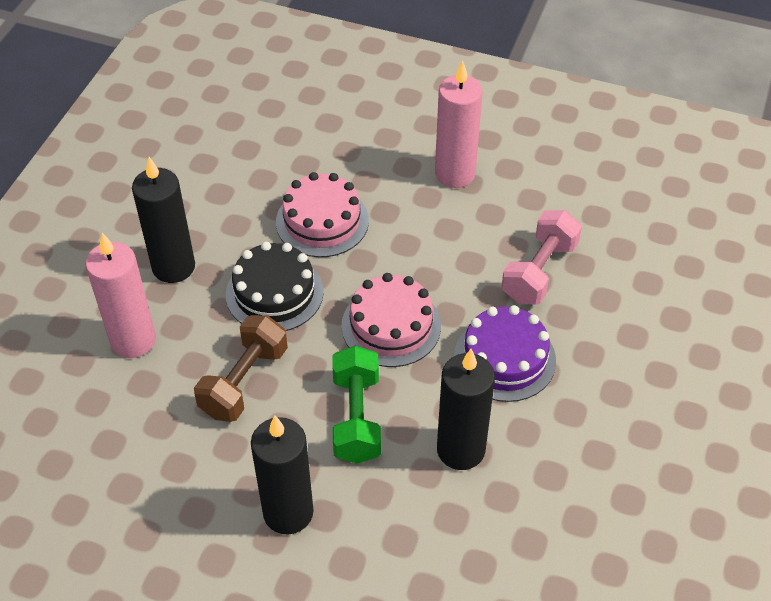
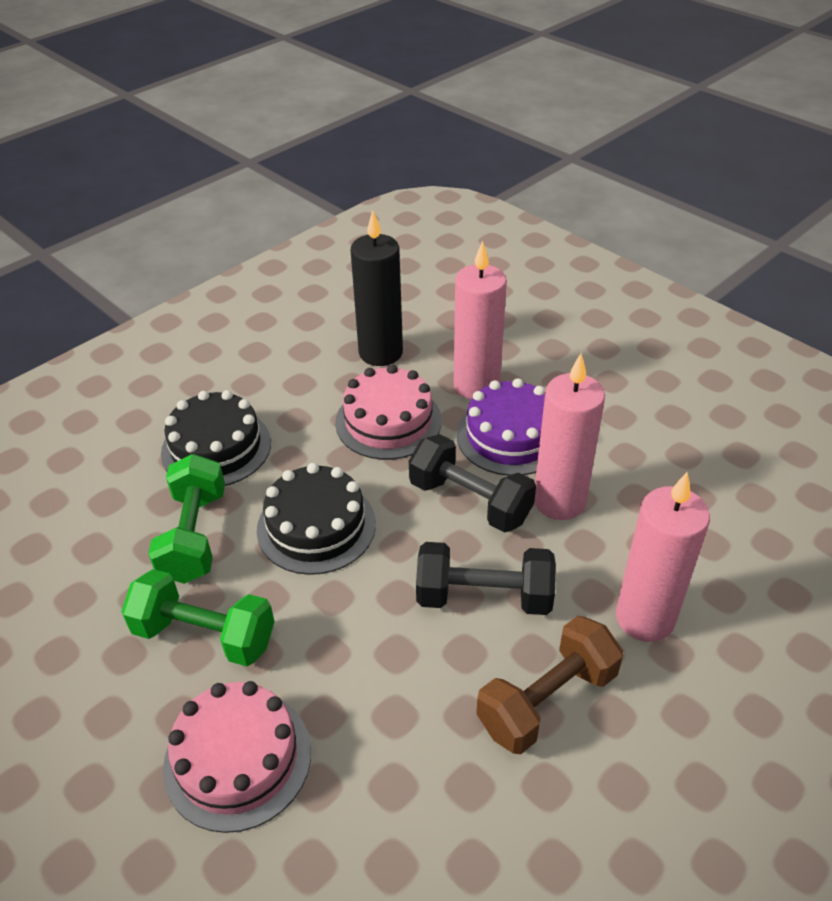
black cake: [226,242,324,331] = 1 -> [161,390,271,486] [257,463,376,575] = 2
black candle: [132,157,195,283] [251,416,314,535] [437,349,495,470] = 3 -> [350,211,403,366] = 1
black dumbbell: none = 0 -> [409,434,536,533] [416,542,556,615] = 2
green dumbbell: [332,346,381,464] = 1 -> [121,569,275,666] [148,454,225,584] = 2
pink candle: [85,233,156,358] [435,61,483,188] = 2 -> [454,241,507,400] [534,354,605,520] [616,472,710,642] = 3
pink dumbbell: [501,210,582,305] = 1 -> none = 0

